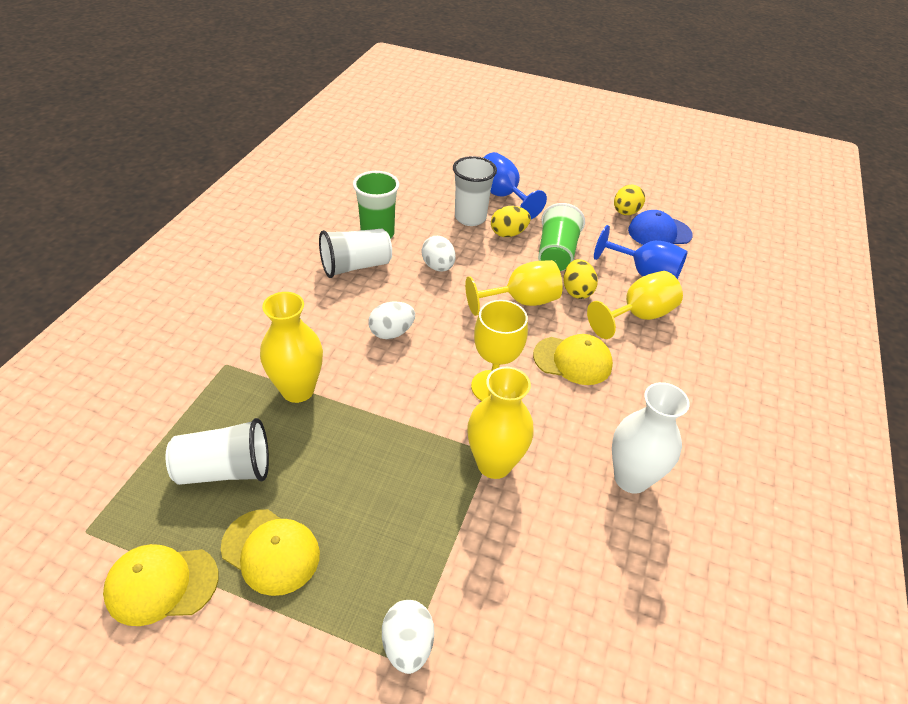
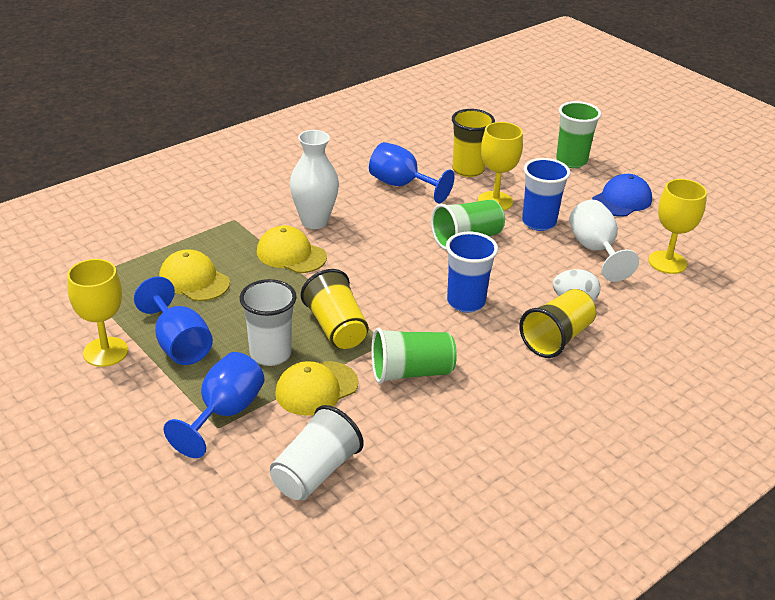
blue cup: none = 0 -> [446,232,498,312] [522,158,570,231] = 2
blue goblet: [483,152,547,219] [594,225,688,279] = 2 -> [134,276,213,365] [163,352,265,458] [369,142,455,204] = 3
green cup: [353,171,399,239] [538,203,585,271] = 2 -> [371,328,457,384] [431,199,505,250] [556,101,601,168] = 3
white cup: [166,418,269,485] [319,229,392,278] [453,156,497,226] = 3 -> [240,279,297,366] [270,405,364,500] = 2
white egg: [368,302,415,339] [382,600,434,674] [422,236,456,271] = 3 -> [553,269,600,301] = 1
white goblet: none = 0 -> [569,200,639,282] = 1
yellow cup: none = 0 -> [301,269,369,349] [452,109,495,177] [519,289,596,358] = 3
yellow egg: [491,206,531,237] [563,259,598,299] [614,185,645,215] = 3 -> none = 0
yellow vase: [260,292,323,403] [467,367,533,479] = 2 -> none = 0

